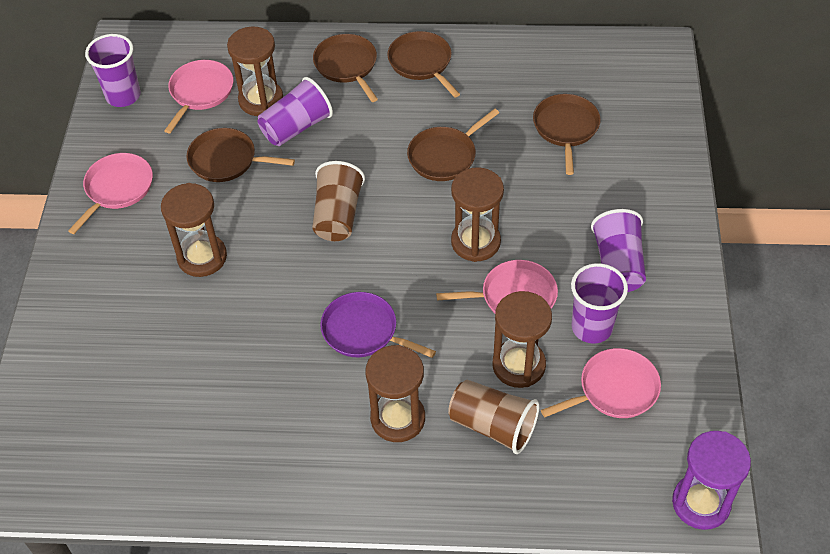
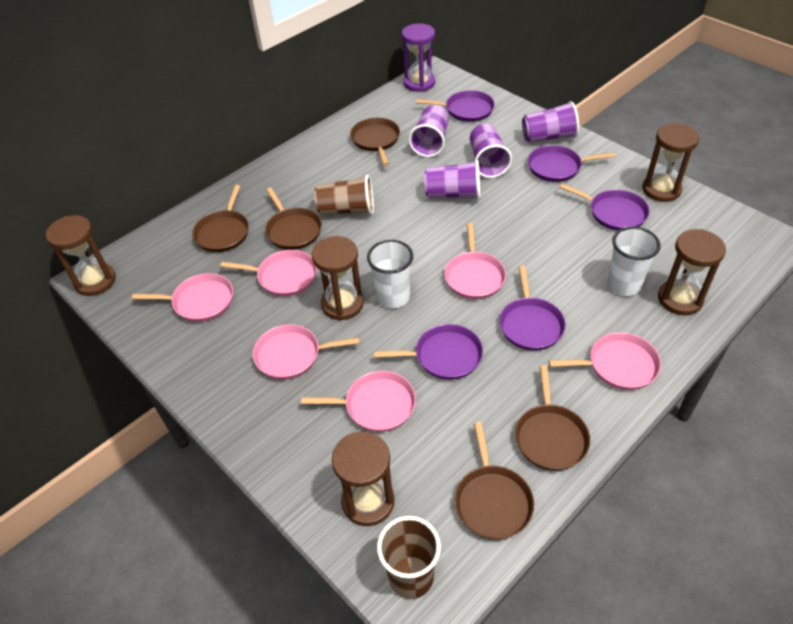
pink pan: [68,153,153,234] [164,60,233,133] [436,260,558,313] [541,348,661,418] = 4 -> [132,273,233,322] [220,250,317,296] [253,325,360,380] [301,371,416,432] [445,223,506,299] [549,332,661,390] = 6
purple pan: [320,292,436,358] = 1 -> [374,324,483,380] [416,90,495,122] [500,266,566,350] [528,145,615,182] [559,184,650,231] = 5
white cup: none = 0 -> [367,240,414,308] [607,227,661,296] = 2

